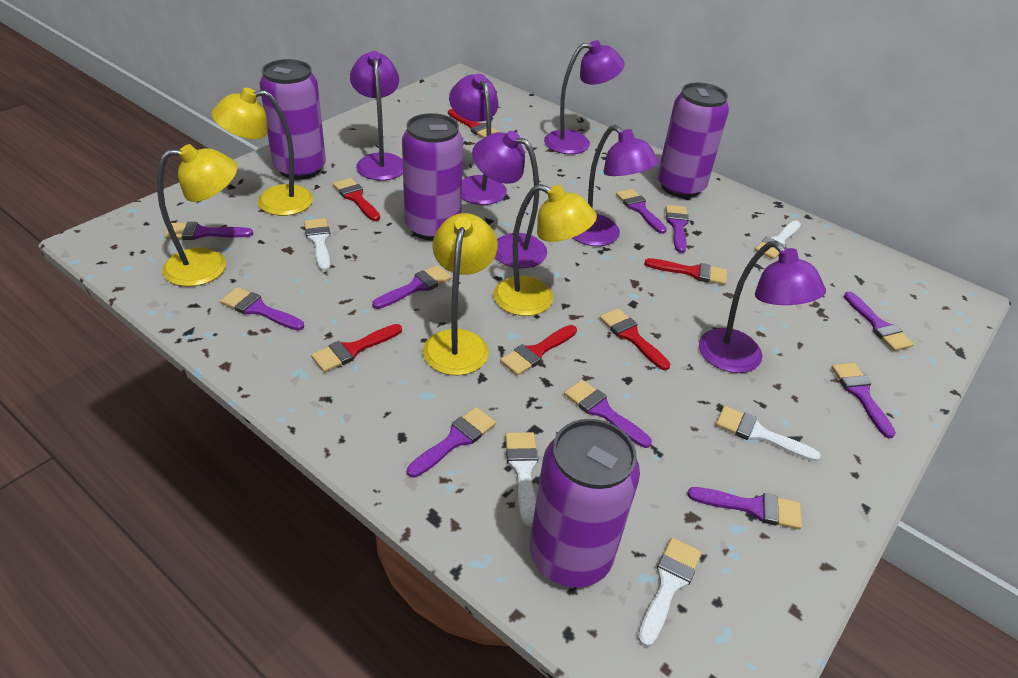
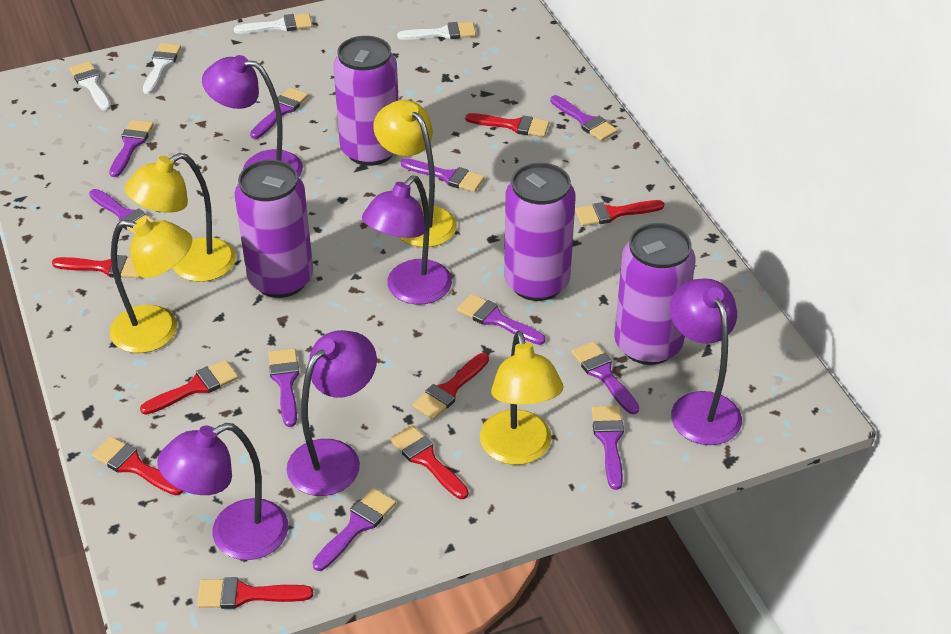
purple lamp: [350,51,403,180] [449,74,507,205] [472,131,547,268] [544,40,625,154] [573,125,659,246] [699,241,826,373] = 6 -> [157,423,288,560] [202,55,303,177] [286,330,377,496] [362,175,452,305] [670,278,742,445] = 5
red brush: [311,324,402,372] [333,178,380,221] [448,109,498,138] [500,325,577,376] [600,308,670,370] [644,258,727,285] = 6 -> [52,255,140,278] [92,436,183,495] [140,360,238,415] [197,577,313,609] [390,425,469,499] [412,353,489,420] [465,113,549,137] [575,200,664,226] = 8
white brush: [304,218,330,271] [505,432,539,526] [638,537,702,647] [716,406,821,462] [755,221,801,259] = 5 -> [69,61,111,111] [143,43,181,94] [234,13,312,34] [397,22,476,40] = 4

